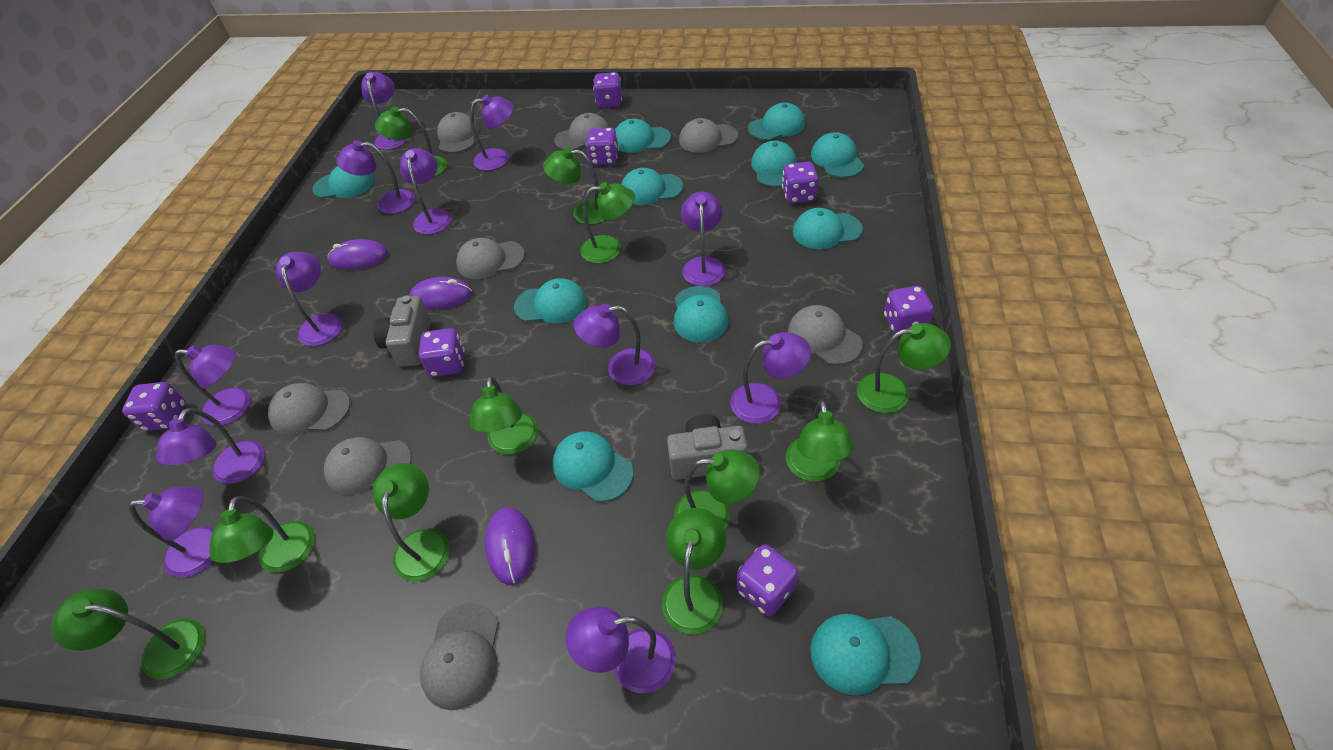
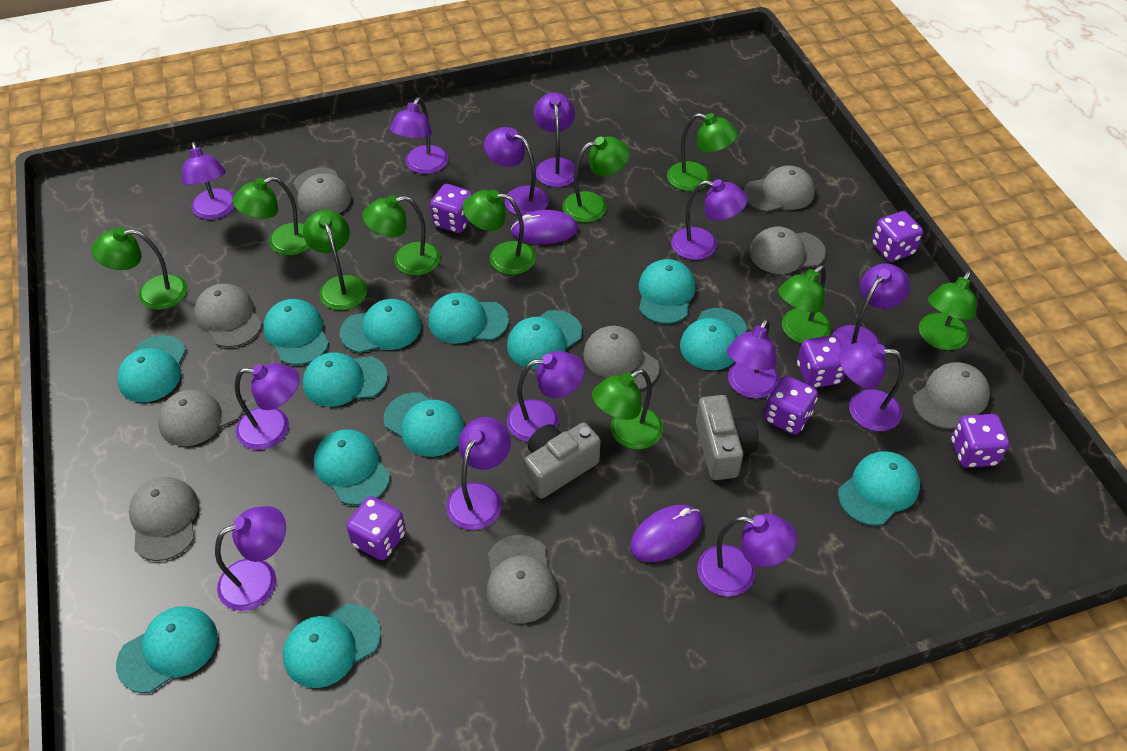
green lamp: [51,589,205,680] [209,496,315,572] [372,463,449,582] [375,106,447,176] [470,376,538,454] [543,147,605,224] [580,182,635,263] [662,508,726,634] [674,450,760,529] [786,400,854,482] [857,323,951,413] = 11 -> [91,227,188,310] [232,176,310,255] [303,210,367,310] [362,195,441,276] [463,190,536,275] [562,136,630,223] [592,369,663,449] [667,113,738,191] [778,265,831,344] [919,271,976,351] = 10
grey cap: [268,383,350,435] [324,437,411,495] [420,603,499,710] [437,112,479,153] [456,238,525,279] [554,113,610,150] [679,118,738,153] [788,305,862,365] = 8 -> [129,477,199,561] [158,384,245,446] [194,284,262,347] [293,168,351,216] [487,535,557,623] [583,326,659,390] [743,165,815,212] [749,227,826,274] [913,362,990,429] = 9
purple dice: [122,382,186,431] [419,328,465,377] [586,128,619,165] [593,72,622,108] [737,544,798,616] [782,162,818,203] [884,286,934,336] = 7 -> [346,496,406,560] [430,184,472,233] [764,375,818,434] [797,335,845,388] [872,211,923,262] [951,414,1009,468] = 6
purple lamp: [129,487,214,578] [156,408,265,484] [175,345,251,426] [276,252,342,346] [336,141,415,214] [361,72,408,150] [400,148,452,234] [470,95,514,171] [566,607,676,693] [574,304,656,385] [681,192,725,286] [730,332,811,424] = 12 -> [182,142,235,219] [215,506,286,611] [235,363,300,450] [390,97,448,174] [446,417,511,530] [484,127,549,216] [507,351,585,442] [534,93,575,187] [671,179,748,260] [697,514,797,597] [727,319,779,399] [832,263,910,347] [839,342,904,431] = 13
purple mouse: [328,239,389,270] [409,277,473,310] [485,507,535,585] = 3 -> [511,210,578,244] [630,505,703,562] = 2
turquoise cap: [312,166,374,198] [514,278,587,324] [552,431,634,502] [615,118,671,153] [621,168,683,205] [674,286,729,342] [748,102,805,141] [751,141,797,187] [793,208,863,249] [810,614,921,695] [811,132,864,178] = 11 -> [116,607,218,693] [117,335,186,402] [263,299,329,365] [283,604,381,688] [303,353,388,407] [314,429,390,505] [340,299,421,353] [384,392,465,457] [429,293,509,344] [507,310,582,369] [639,259,695,324] [680,308,747,370] [838,451,920,526] = 13

